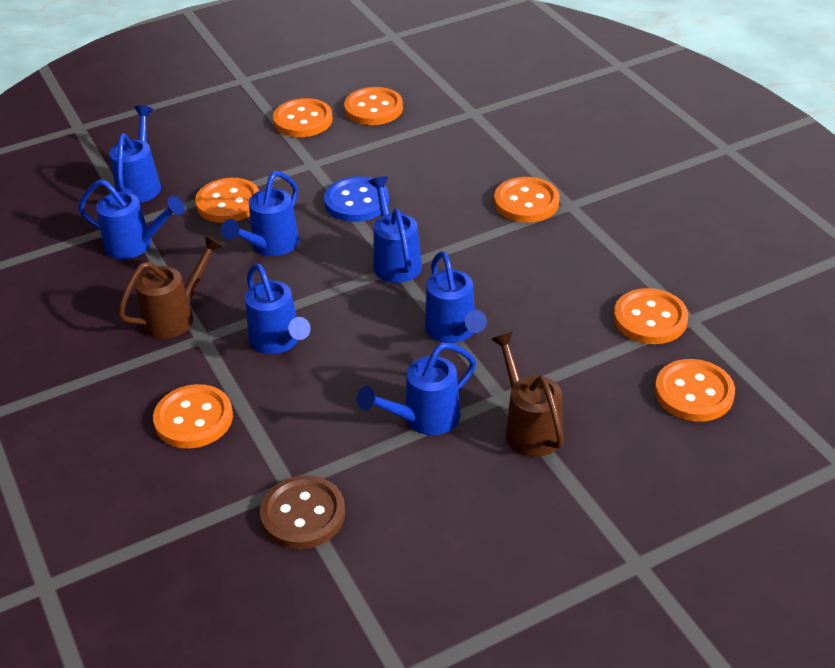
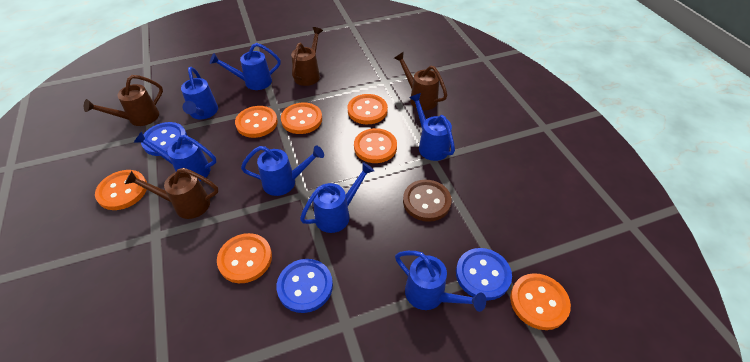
blue button: [324,176,389,222] = 1 -> [141,122,187,156] [277,259,333,313] [456,248,512,301] = 3
brown watering can: [118,235,223,339] [491,332,564,457] = 2 -> [84,75,163,126] [125,168,218,219] [291,27,323,86] [394,52,447,110] = 4

